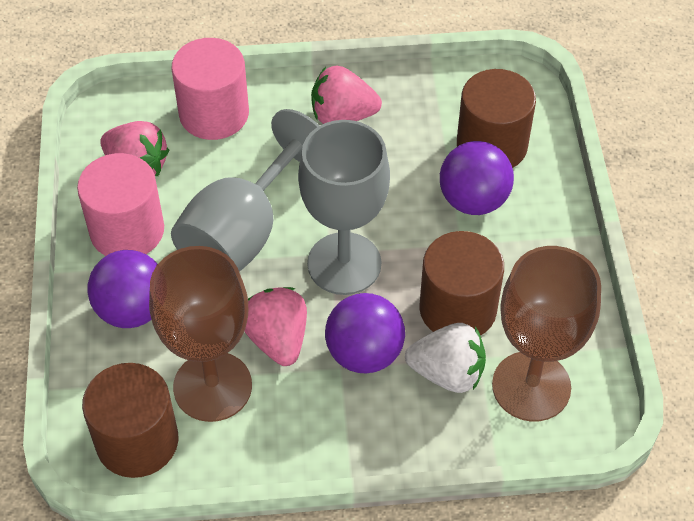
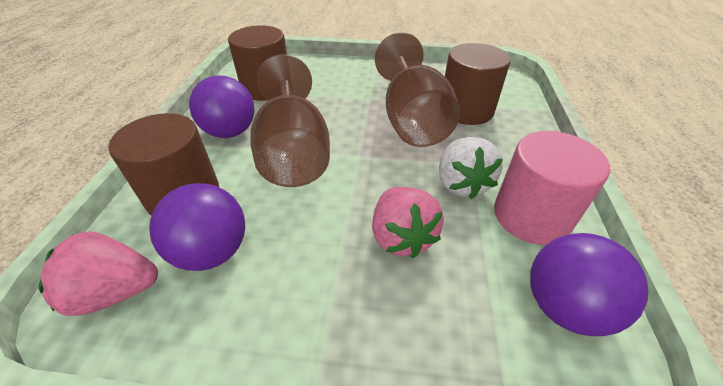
grey goblet: [171,109,319,272] [298,120,390,295] = 2 -> none = 0
pink cylinder: [77,153,164,256] [172,38,249,140] = 2 -> [494,131,610,245] = 1
pink strawberry: [100,121,169,176] [244,287,307,366] [311,66,382,124] = 3 -> [38,231,158,316] [372,187,444,258] = 2

